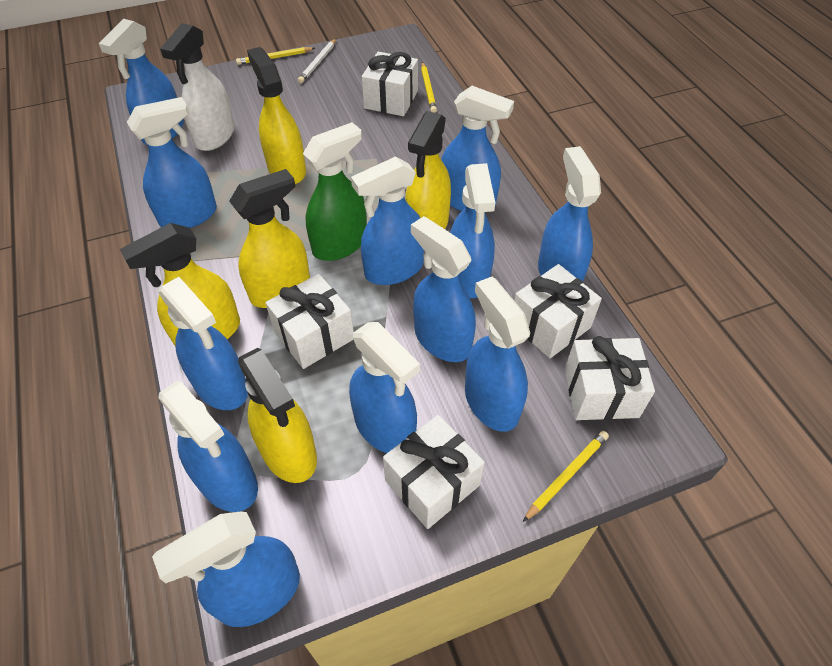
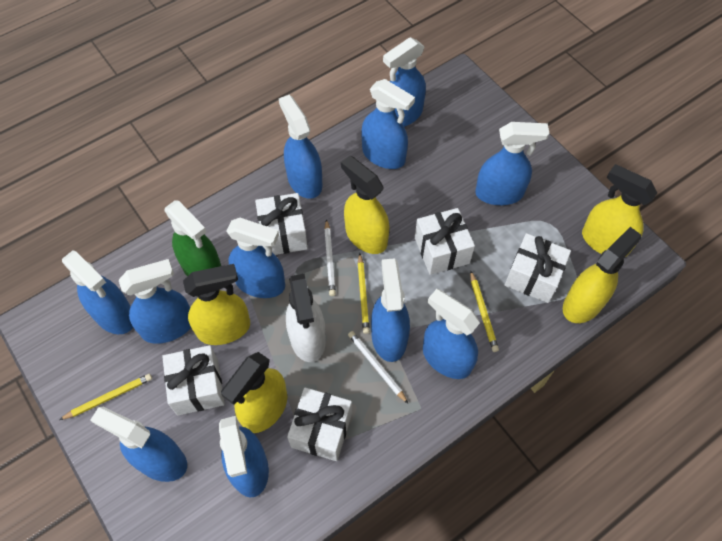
blue spray bottle: [99,19,184,145] [127,97,217,228] [152,512,300,627] [158,277,248,410] [158,380,258,512] [349,322,420,453] [351,156,424,285] [411,216,476,362] [441,86,514,211] [450,163,495,298] [465,277,530,432] [538,146,601,281] = 12 -> [62,250,133,334] [90,407,187,482] [119,259,191,344] [219,416,269,498] [227,218,285,298] [279,95,322,199] [361,79,415,169] [371,258,410,362] [383,37,426,127] [423,289,480,379] [475,122,549,205] = 11
white pencil: [298,39,336,83] = 1 -> [324,219,336,296] [348,331,408,403] = 2

